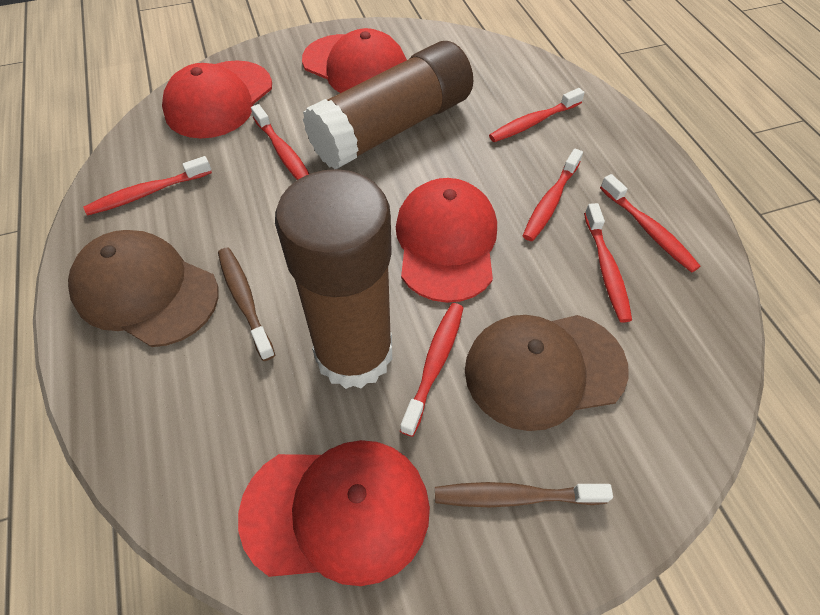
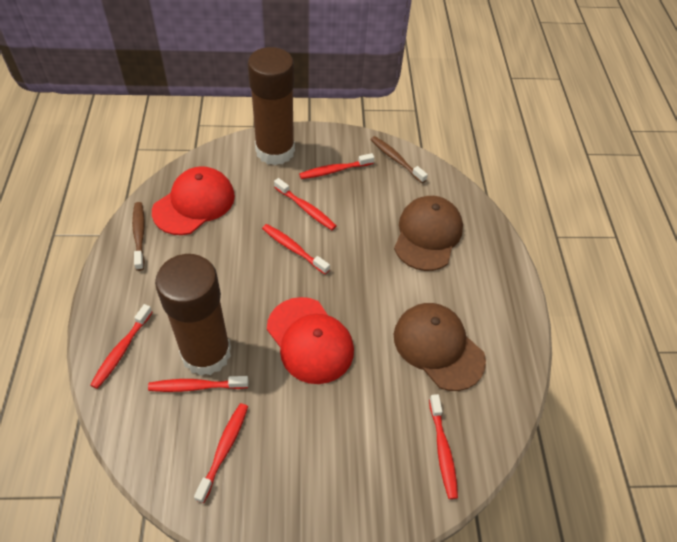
red cap: [162,60,272,138] [238,440,430,586] [302,28,407,93] [396,178,497,303] = 4 -> [152,166,235,235] [267,297,354,384] = 2

